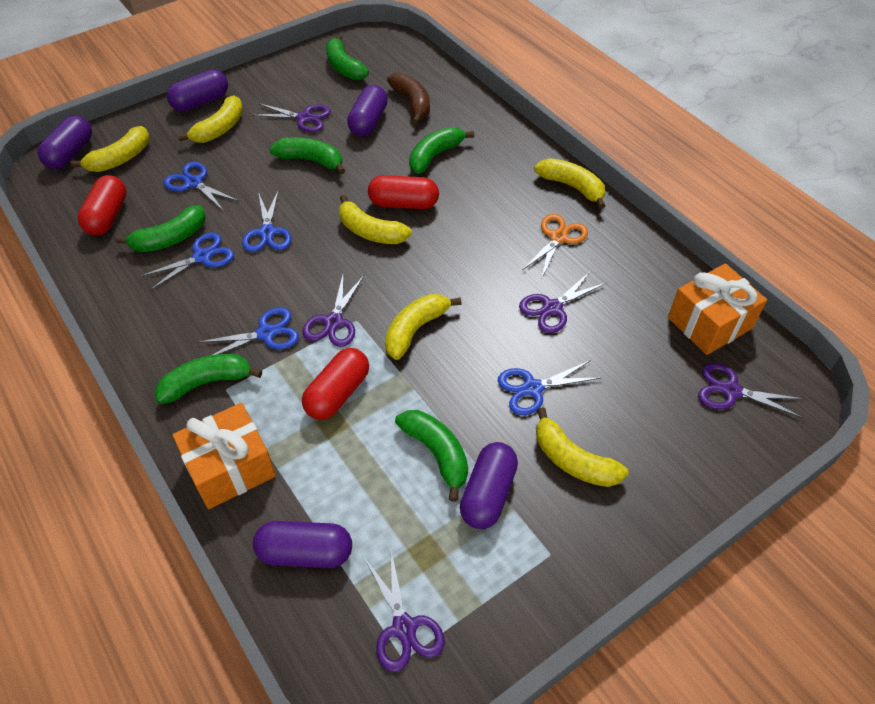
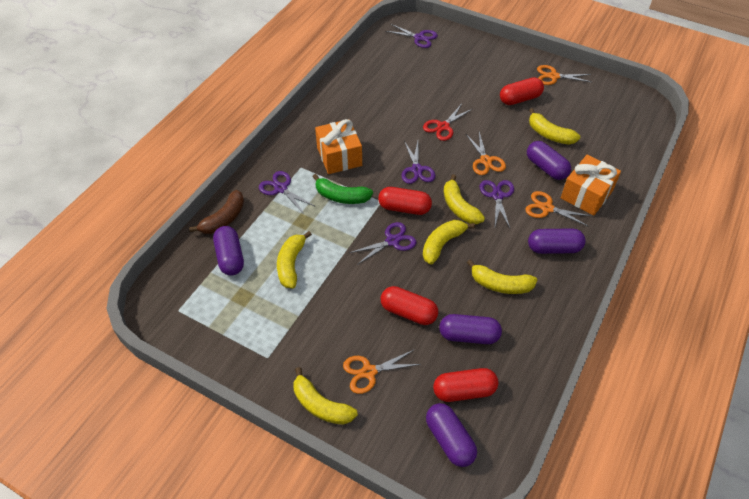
blue scissors: [140,233,234,291] [164,162,240,211] [198,307,299,355] [242,190,291,252] [498,360,600,415] = 5 -> none = 0
green banana: [116,205,206,252] [155,354,262,404] [270,137,345,174] [326,34,369,80] [395,410,468,502] [409,127,474,174] = 6 -> [313,174,373,204] = 1
orange scissors: [522,214,588,280] = 1 -> [343,349,421,394] [466,132,506,175] [525,191,591,227] [537,65,591,85] = 4
red capsule: [78,175,127,235] [302,348,369,420] [368,175,439,209] = 3 -> [378,187,432,215] [381,286,438,325] [433,368,498,402] [500,77,544,105] = 4
red scissors: none = 0 -> [423,104,472,141] = 1

